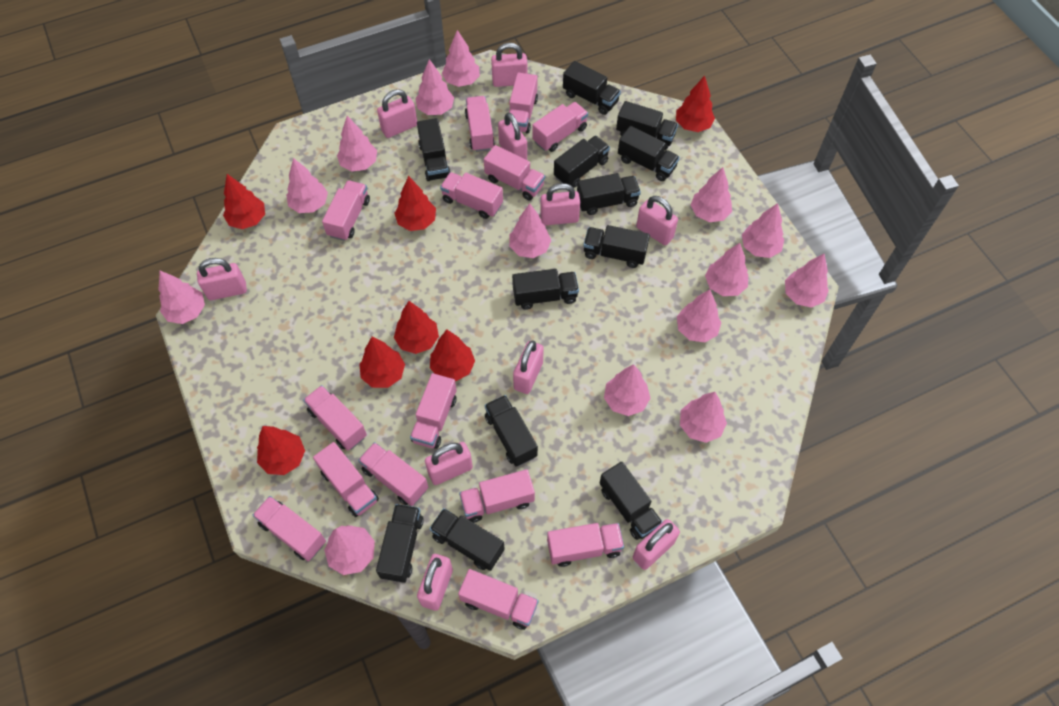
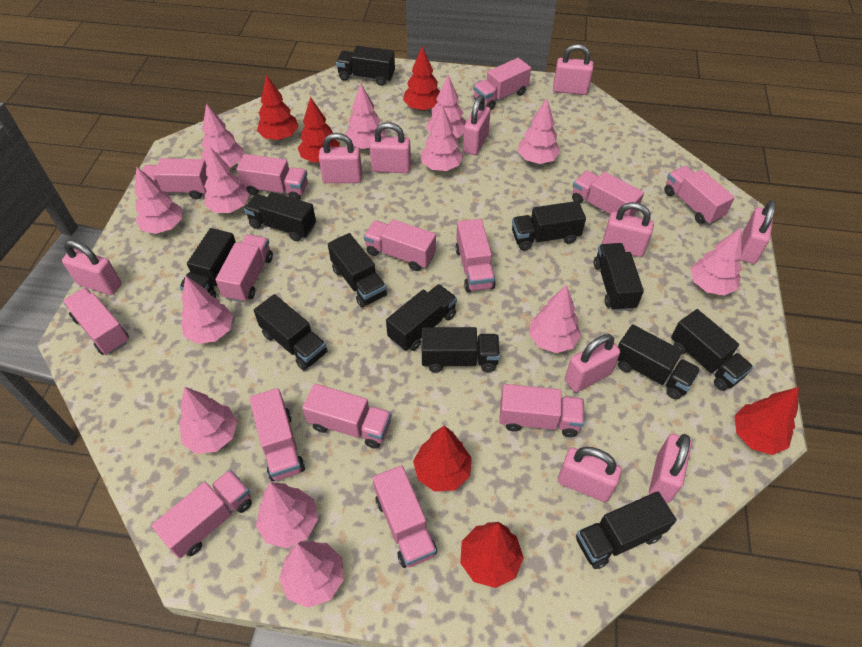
pink tree: [159,271,205,324] [286,158,328,213] [324,525,375,575] [337,116,377,172] [415,59,454,115] [442,30,480,87] [509,204,551,258] [604,364,650,416] [677,289,721,342] [680,392,727,443] [691,167,732,222] [705,243,748,296] [742,203,784,258] [785,254,829,308] = 14 -> [135,167,182,234] [179,387,237,454] [181,276,233,344] [201,103,244,168] [204,147,250,213] [256,482,318,548] [279,540,344,608] [345,84,386,149] [421,105,463,171] [426,75,466,138] [518,99,560,164] [529,285,581,353] [691,228,743,296] = 13
red tree: [223,174,265,229] [257,426,305,475] [359,337,405,388] [394,176,436,231] [394,301,439,354] [430,329,475,382] [676,76,715,132] = 7 -> [257,75,299,140] [298,97,340,163] [403,46,440,111] [413,426,472,492] [460,522,524,588] [734,387,799,455] = 6

